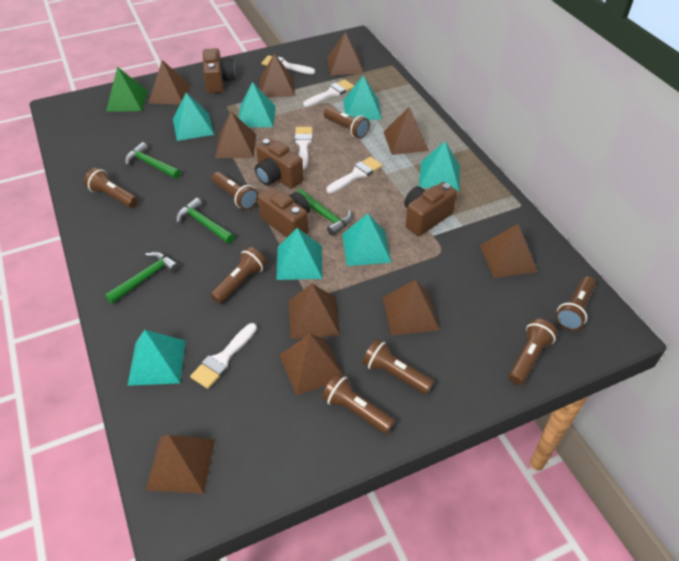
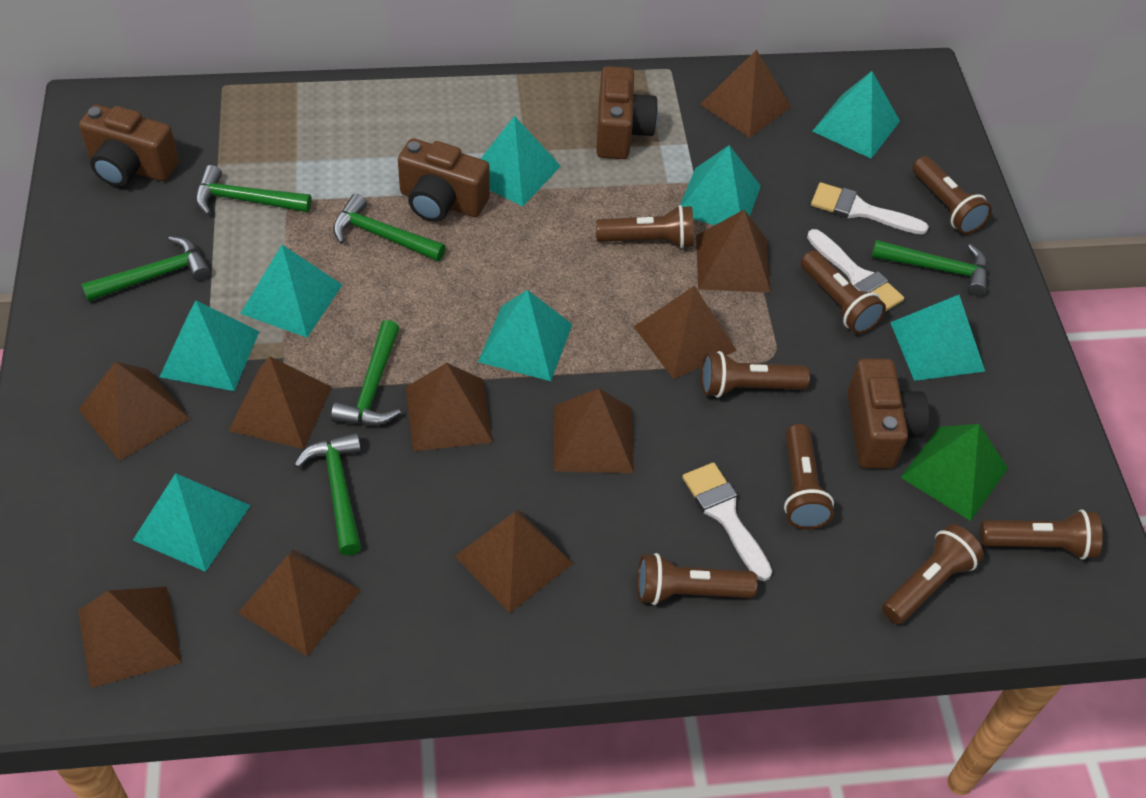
green hammer: [105,252,179,304] [125,142,181,179] [176,198,235,244] [297,189,352,236] = 4 -> [81,236,210,302] [195,165,311,215] [294,433,361,555] [331,320,401,426] [333,194,446,261] [872,240,988,296] = 6
turquoise pyramid: [127,330,186,386] [173,93,214,141] [238,82,276,127] [276,228,322,280] [342,213,392,266] [343,75,382,120] [419,141,460,191] = 7 -> [133,473,251,572] [160,300,259,391] [240,245,342,338] [478,290,573,381] [481,116,561,207] [680,145,761,225] [813,71,900,159] [890,295,985,381] = 8
white brush: [190,323,257,389] [261,55,315,74] [295,127,313,169] [303,79,354,107] [326,157,383,193] = 5 -> [682,462,772,581] [807,229,904,312] [811,182,929,235] = 3

